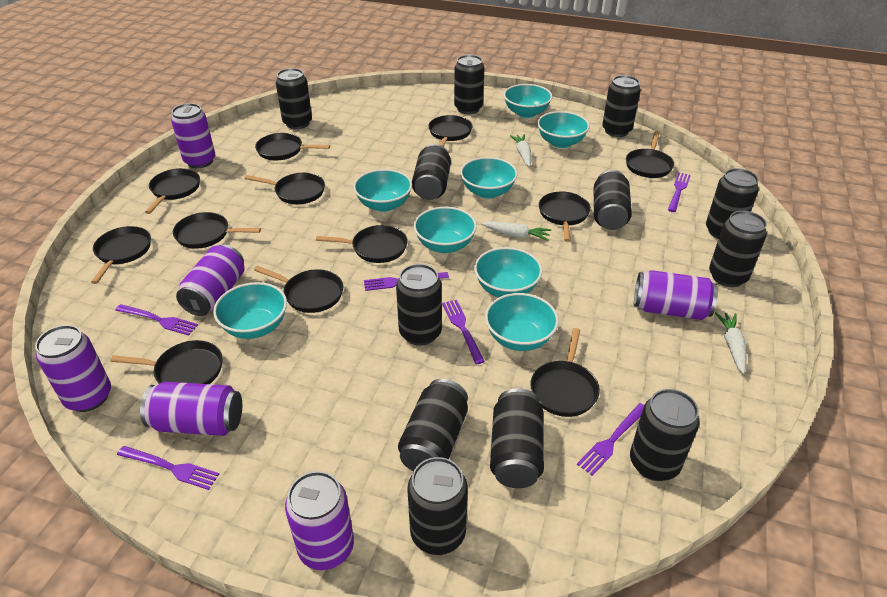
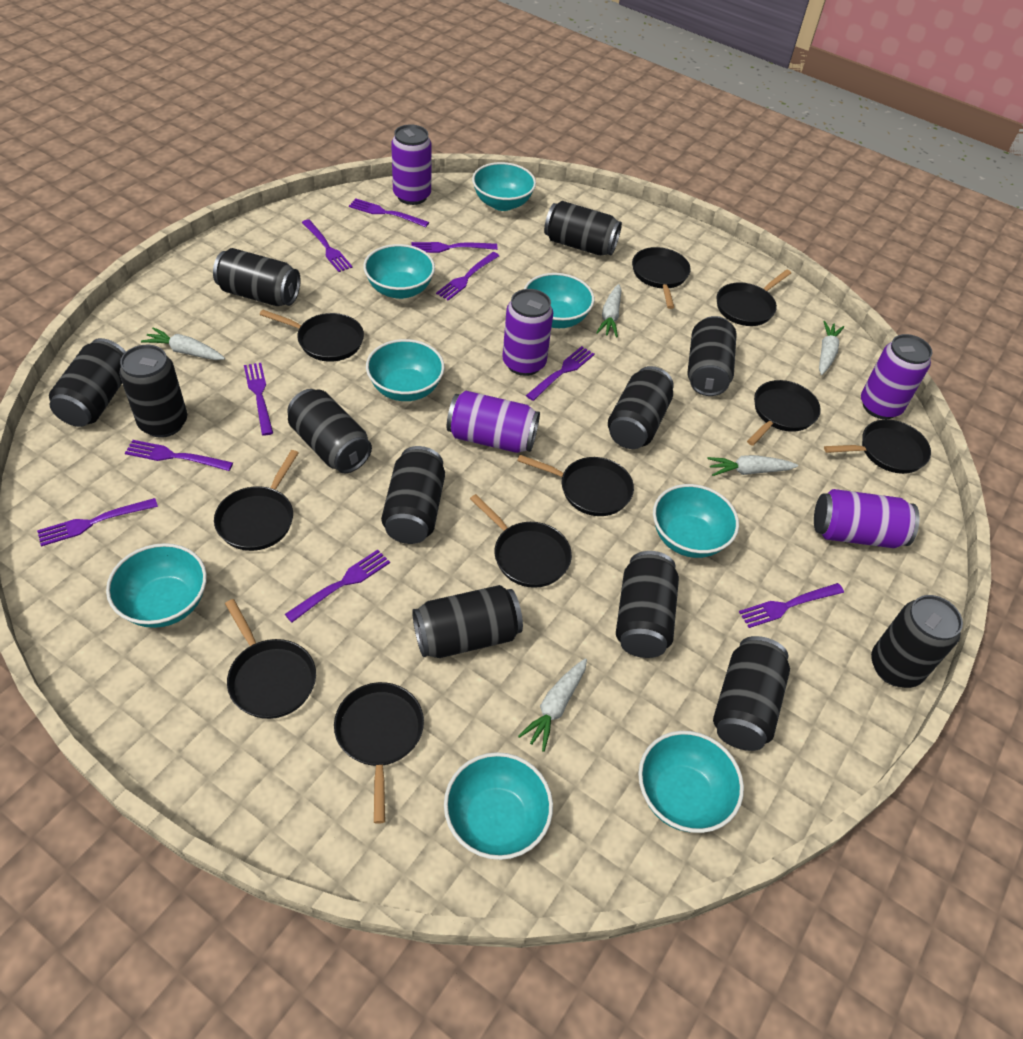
black pan: [91,226,151,284] [110,340,223,384] [145,168,200,214] [173,212,261,249] [244,173,325,204] [254,266,343,313] [255,133,330,160] [316,225,408,263] [428,115,473,147] [530,328,600,417] [539,192,591,242] [626,131,674,178] = 12 -> [214,450,298,551] [225,599,316,719] [260,310,364,362] [334,682,424,824] [470,494,572,588] [517,455,634,516] [632,247,691,309] [717,269,791,326] [747,380,821,446] [824,419,931,474] = 10
purple can: [35,325,111,412] [140,382,242,436] [171,103,215,168] [176,245,244,316] [285,471,354,570] [634,270,718,320] = 6 -> [391,124,432,205] [447,391,540,453] [502,289,553,376] [814,489,919,548] [861,334,932,419] = 5
purple fork: [115,304,198,336] [117,446,219,490] [364,272,449,291] [442,300,485,364] [577,403,644,476] [668,172,691,212] = 6 -> [37,498,158,547] [125,440,233,471] [244,363,273,436] [285,550,390,622] [302,220,353,272] [349,198,429,227] [411,242,498,253] [436,252,499,300] [526,346,595,401] [739,583,844,628] = 10
white carrot: [481,221,551,241] [510,134,532,167] [715,312,746,374] = 3 -> [141,327,225,360] [518,658,587,752] [596,284,621,337] [707,455,798,476] [819,321,844,375] = 5

